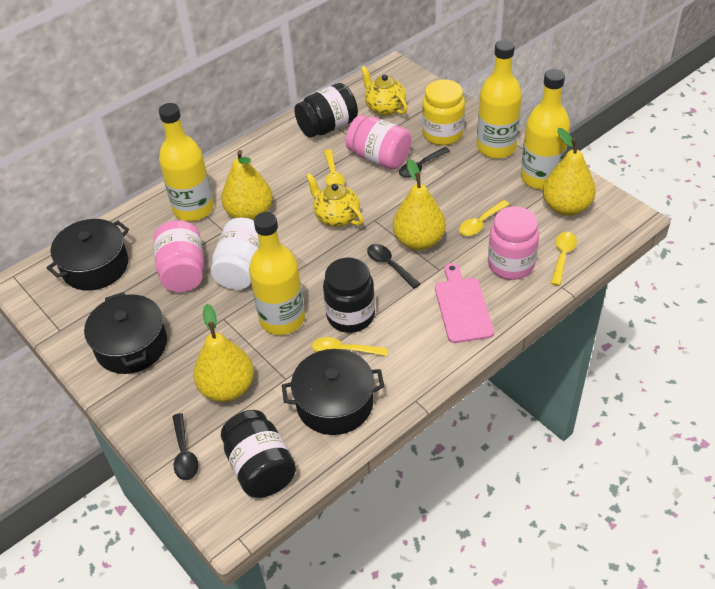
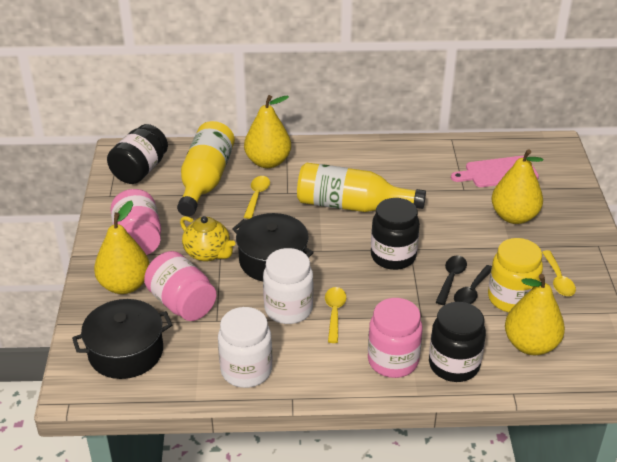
black pot: [46,219,129,291] [84,292,167,374] [282,349,385,435] = 3 -> [72,299,172,379] [232,213,314,282] = 2
black spoon: [172,413,198,480] [367,244,421,288] [399,147,450,178] = 3 -> [436,255,467,305] [454,265,492,304] = 2
white jar: [211,218,259,290] = 1 -> [218,307,272,388] [263,248,313,324] = 2
yellow bottle: [159,103,214,221] [249,212,305,335] [477,40,522,159] [521,69,570,190] = 4 -> [177,121,235,216] [297,162,426,212] = 2
yellow spoon: [312,337,388,356] [324,149,345,186] [459,200,509,236] [551,232,577,286] = 4 -> [244,176,270,219] [325,287,346,343] [542,250,576,296] = 3
yellow teapot: [306,173,363,227] [361,66,408,116] = 2 -> [180,216,236,262] = 1

